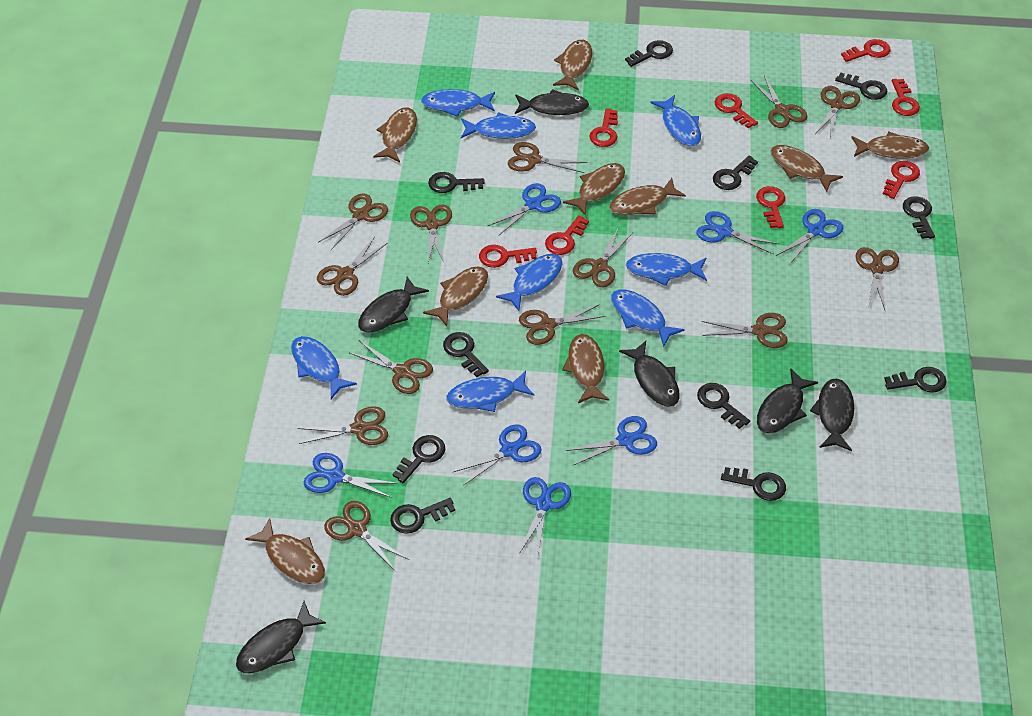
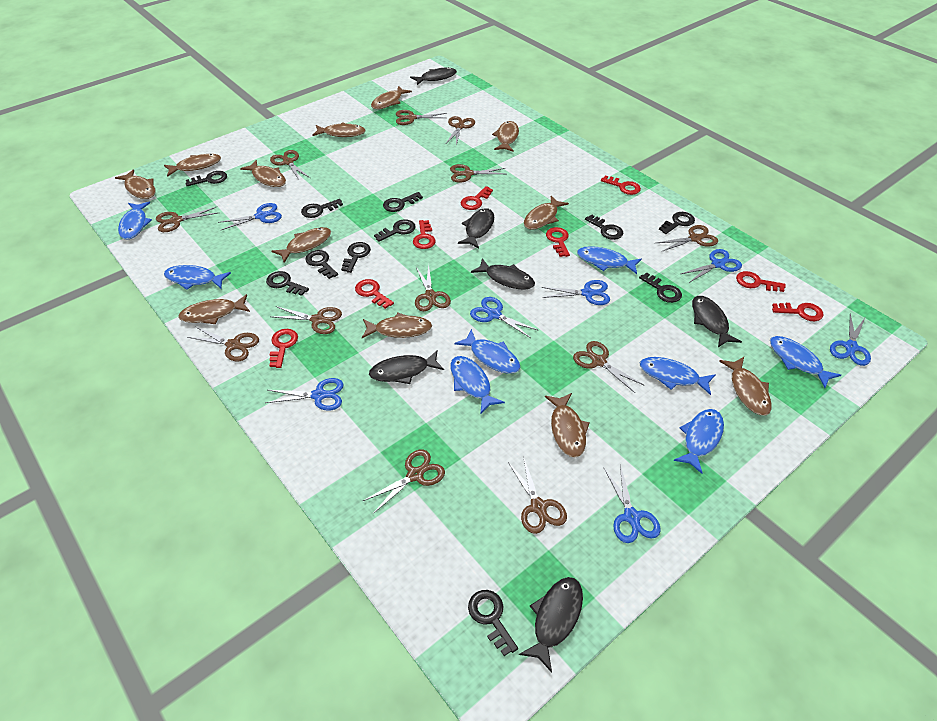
brown fish: [245,518,325,584] [373,108,417,162] [423,267,488,326] [553,40,592,90] [562,334,609,403] [563,163,625,216] [609,178,686,215] [770,145,843,192] [851,132,929,159] = 9 -> [115,169,155,199] [164,154,221,177] [178,294,250,324] [240,160,286,187] [272,227,331,263] [312,122,366,137] [362,313,432,338] [371,86,412,109] [492,121,519,152] [524,196,569,230] [545,393,590,458] [719,357,772,416] = 12
brown scissors: [297,406,388,445] [317,237,387,296] [318,193,388,250] [324,501,409,572] [350,341,433,394] [410,204,452,264] [508,142,587,173] [519,304,606,345] [573,227,633,287] [702,313,788,348] [751,75,808,128] [815,86,860,138] [856,247,899,310] = 13 -> [156,207,218,232] [187,326,259,361] [270,150,310,180] [271,306,342,334] [363,450,445,514] [396,110,446,125] [415,264,451,311] [446,116,475,146] [450,164,506,183] [508,456,567,534] [573,341,645,393] [656,225,718,252] = 12

